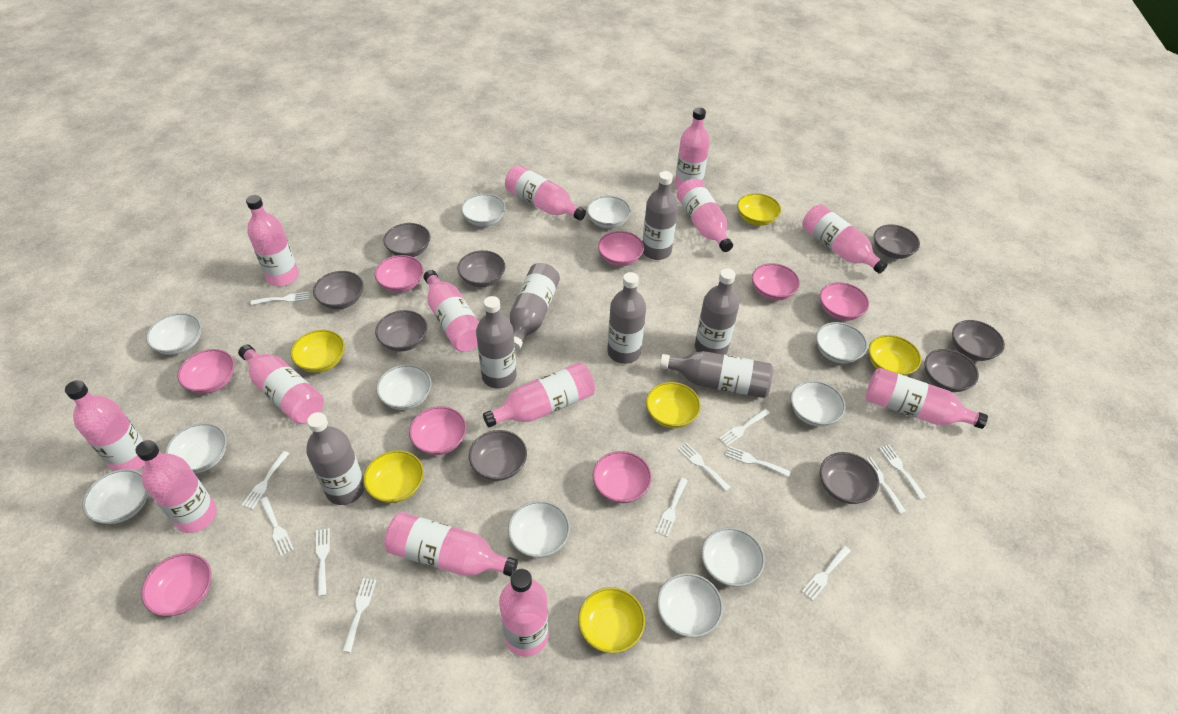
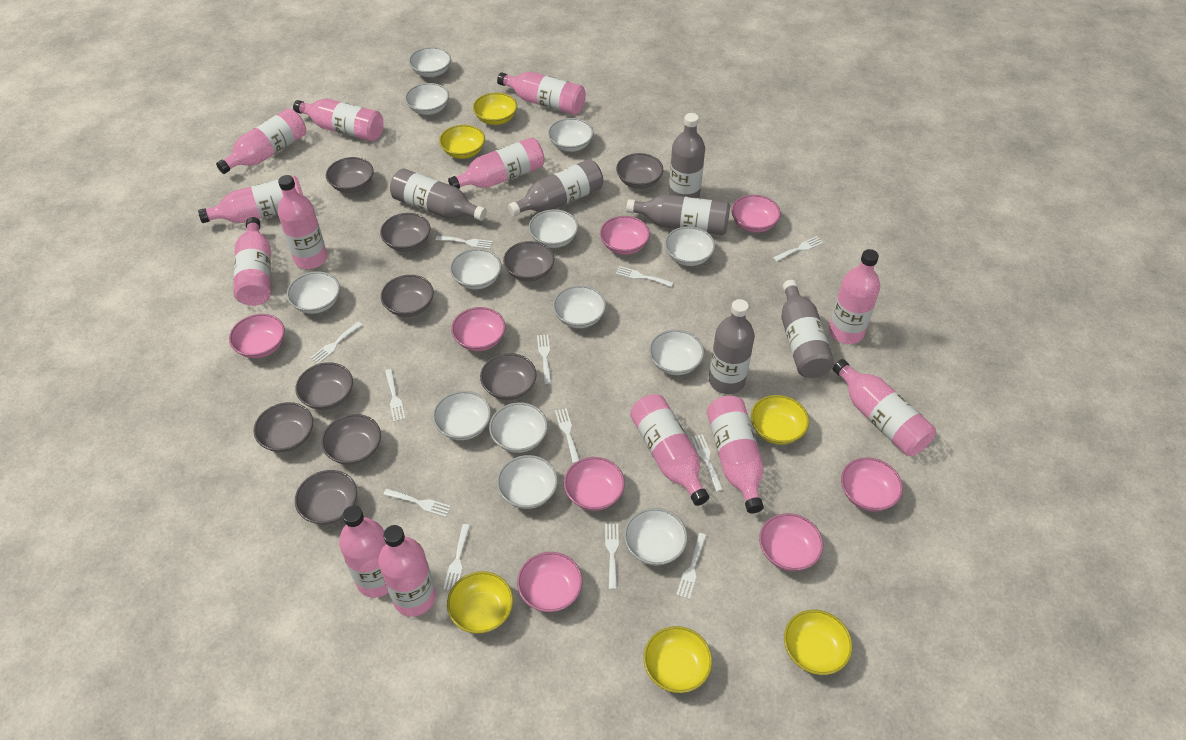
grey bottle: [306,412,365,505] [476,296,517,389] [510,263,560,351] [607,272,646,364] [643,171,678,260] [660,351,773,398] [695,268,739,355] = 7 -> [390,169,487,221] [508,159,603,217] [626,194,730,235] [668,113,705,198] [709,299,755,394] [781,280,834,378] = 6
grey bowl: [313,271,364,309] [375,310,427,351] [383,223,430,257] [457,250,505,287] [469,430,527,481] [820,452,879,504] [874,225,920,259] [925,349,979,392] [952,320,1005,361] = 9 -> [254,402,313,453] [295,470,357,525] [296,362,353,410] [321,414,381,465] [326,157,374,193] [380,213,430,252] [381,275,434,317] [480,353,537,400] [503,241,555,282] [616,153,663,189] = 10
white bowl: [82,469,148,524] [146,313,201,355] [165,423,227,474] [376,364,432,410] [461,194,506,227] [508,501,570,558] [587,196,631,228] [657,573,723,637] [701,527,765,587] [790,380,846,427] [816,322,868,364] = 11 -> [287,272,340,314] [405,83,449,115] [409,47,451,77] [433,391,491,440] [450,249,501,289] [489,403,548,453] [497,455,558,509] [529,209,578,248] [548,118,594,152] [553,285,606,328] [624,508,688,566] [649,330,704,375] [665,226,715,266] = 13

